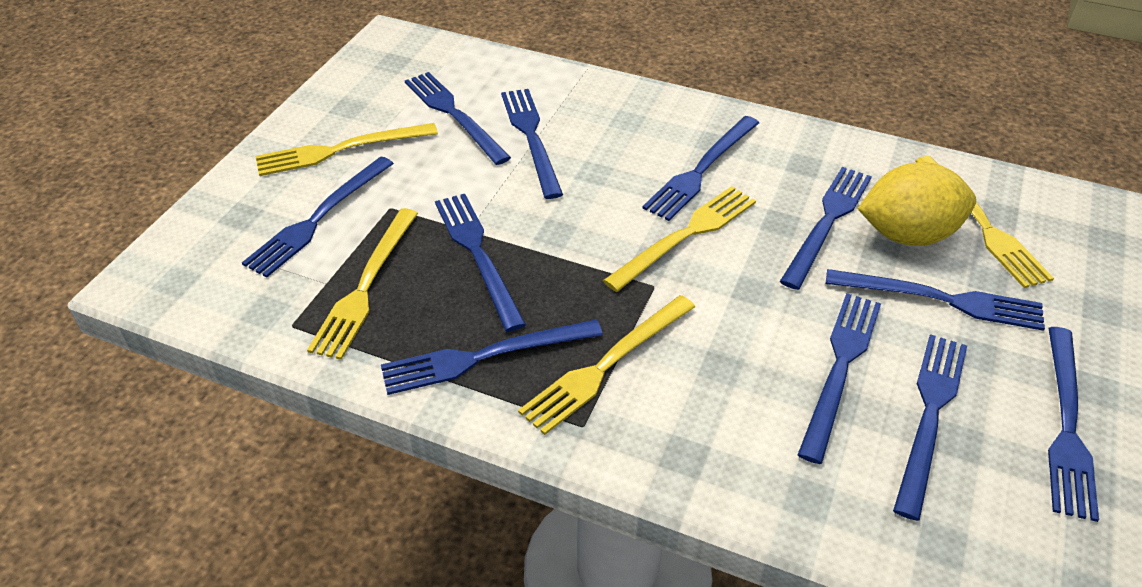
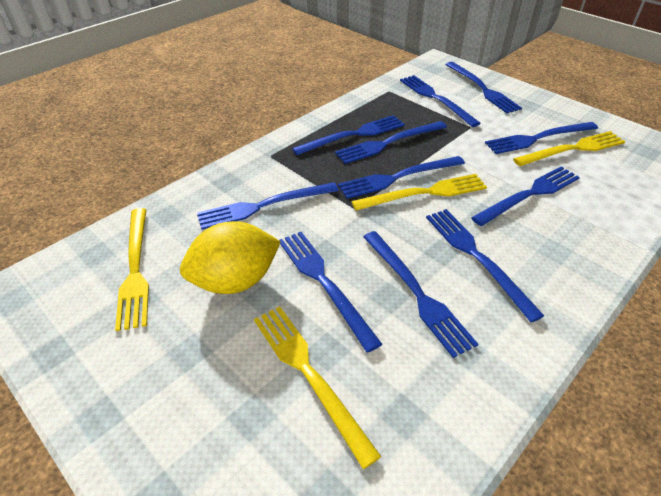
yellow fork: [255,123,438,176] [307,208,418,360] [518,295,695,435] [603,186,756,292] [916,156,1054,288] = 5 -> [115,208,149,331] [254,306,382,469] [351,174,487,211] [513,131,626,166] = 4

